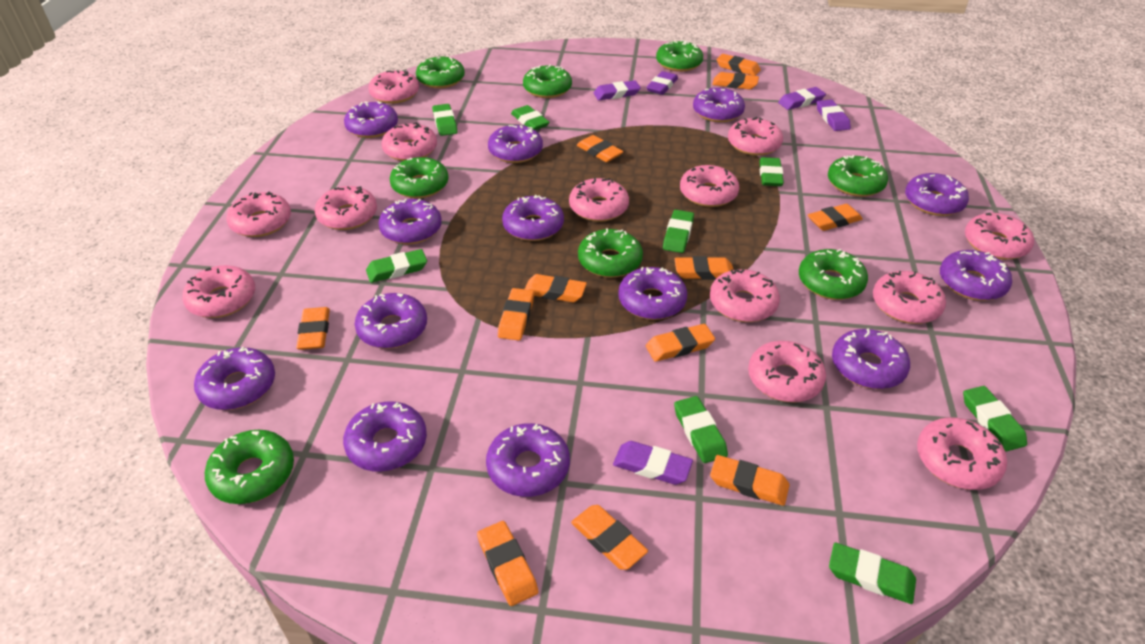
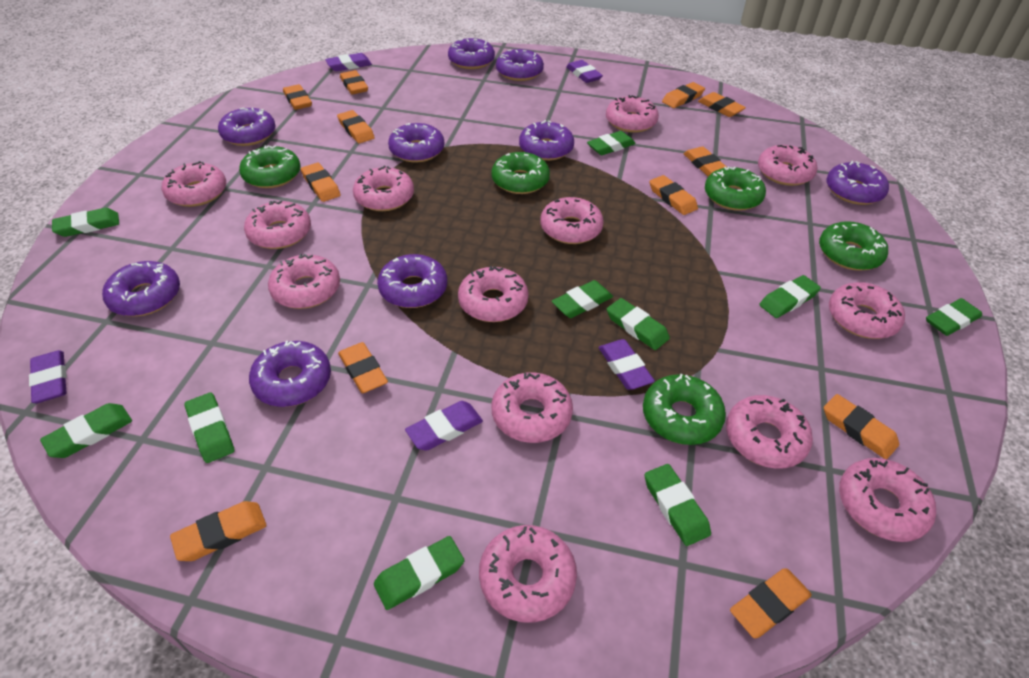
green donut: [205,430,294,504] [390,157,449,198] [416,57,465,88] [523,64,572,98] [578,228,643,278] [656,40,703,72] [799,249,868,300] [828,155,888,197] = 8 -> [239,145,301,188] [491,152,550,194] [643,374,726,445] [705,167,766,211] [819,221,888,271] = 5
green eraser: [366,249,427,283] [432,104,458,136] [511,105,550,130] [663,210,694,253] [674,396,728,463] [759,157,784,186] [829,542,916,604] [963,386,1027,452] = 8 -> [40,403,132,458] [52,208,119,237] [184,392,235,463] [374,536,464,610] [552,280,613,318] [587,131,636,155] [607,298,670,350] [645,464,711,546] [759,275,821,318] [926,298,982,336] = 10
purple donut: [194,347,275,410] [343,401,427,472] [344,102,398,138] [355,293,427,349] [378,199,442,244] [486,423,570,497] [488,125,543,163] [502,195,564,241] [618,267,687,320] [693,88,745,122] [832,328,910,389] [905,173,969,216] [940,250,1012,301] = 13 -> [102,261,180,316] [218,108,276,146] [249,341,331,407] [377,254,447,308] [388,123,444,162] [448,38,495,69] [496,49,544,81] [519,120,574,161] [826,161,889,205] = 9

